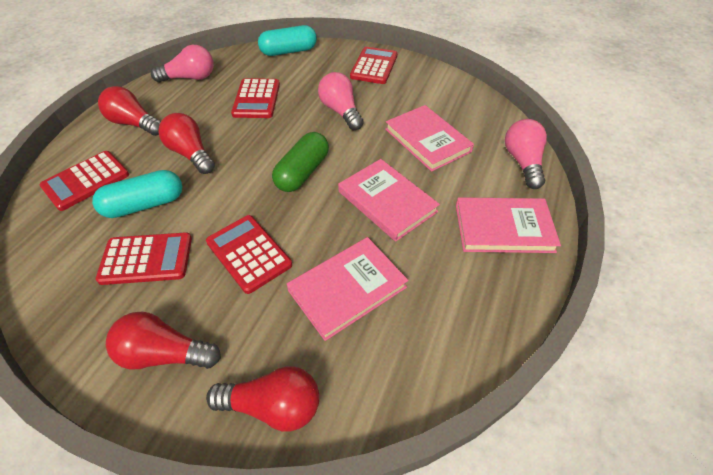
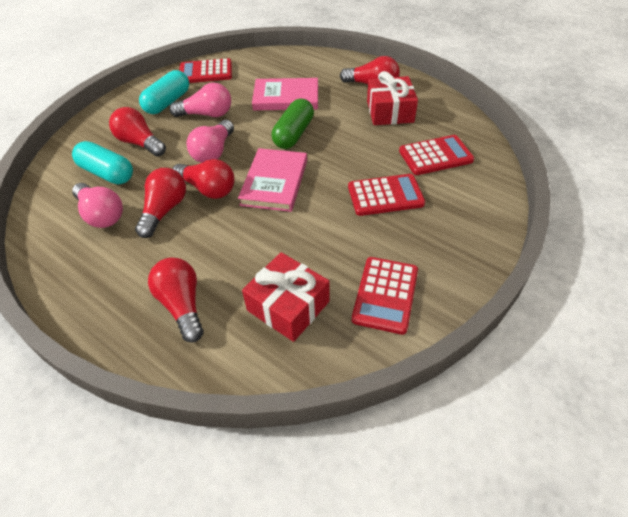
pink book: [287,237,408,341] [338,159,440,242] [385,105,474,172] [456,197,561,253] = 4 -> [238,148,307,212] [252,78,318,111] = 2
red calculator: [40,151,129,211] [96,232,192,285] [206,215,292,294] [231,78,280,118] [350,47,397,84] = 5 -> [179,58,232,83] [348,174,425,216] [352,257,418,335] [399,135,474,175] = 4
red gift: none = 0 -> [242,252,329,342] [367,71,418,125] = 2
red light bulb: [98,86,161,136] [106,311,221,369] [158,113,215,174] [206,366,319,432] = 4 -> [109,107,166,157] [135,168,186,238] [148,258,204,342] [173,159,235,199] [340,56,400,84] = 5

